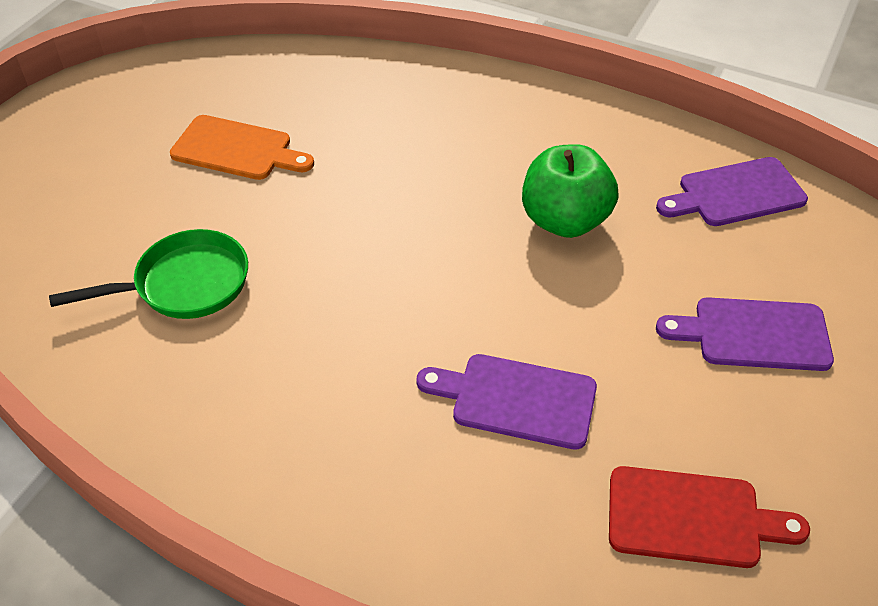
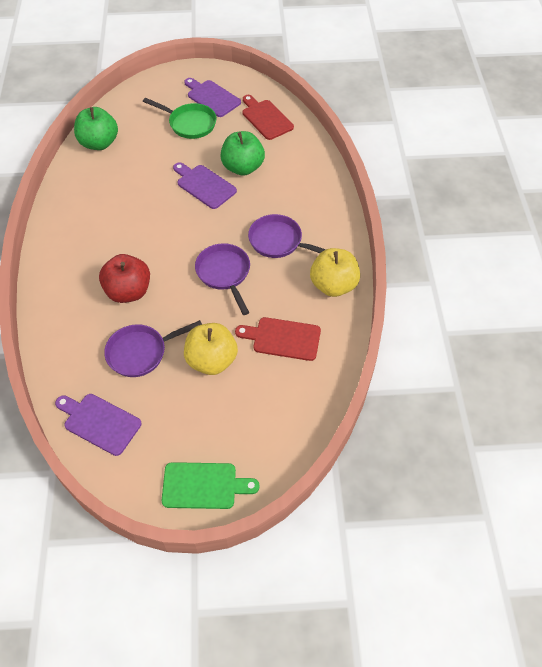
green apple: [522,144,618,238] = 1 -> [74,107,118,150] [220,131,265,176] = 2
green cutting board: none = 0 -> [162,462,260,509] = 1
orange cutting board: [170,115,314,180] = 1 -> none = 0
purple pan: none = 0 -> [104,320,202,377] [195,243,250,315] [248,214,326,258] = 3
red apple: none = 0 -> [99,254,150,303] = 1
red cutting board: [609,466,810,568] = 1 -> [235,317,321,361] [243,95,294,140] = 2
yellow apple: none = 0 -> [184,323,238,375] [310,248,360,297] = 2

